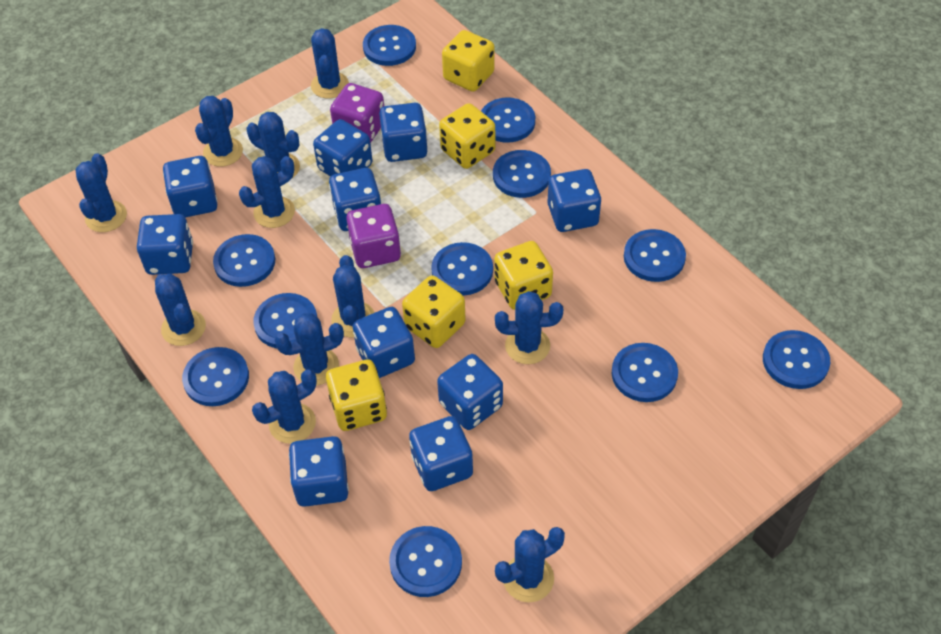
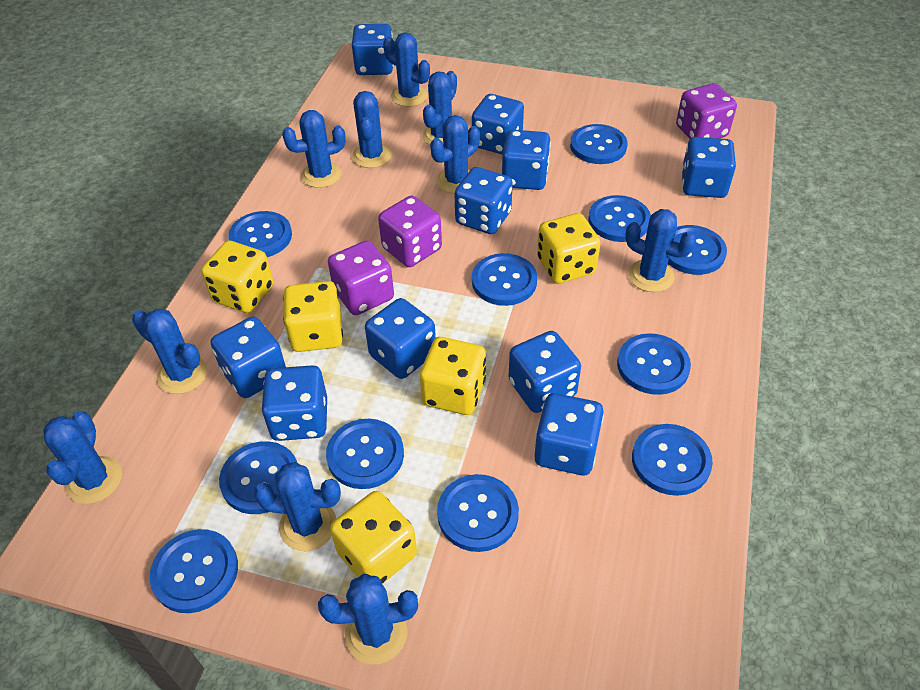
blue cactus: [75,153,127,232] [155,273,206,346] [195,96,243,167] [239,156,295,228] [247,112,300,179] [252,369,317,444] [274,313,344,385] [311,28,349,99] [331,255,375,337] [495,291,563,364] [495,527,565,602] = 11 -> [43,411,122,504] [132,309,207,394] [253,462,341,551] [282,110,346,188] [318,573,418,664] [352,91,392,168] [383,32,430,107] [422,71,457,145] [430,115,480,194] [625,209,696,292] = 10
purple dice: [330,83,384,143] [346,204,401,268] = 2 -> [328,241,394,315] [378,196,442,267] [676,83,737,139] = 3

